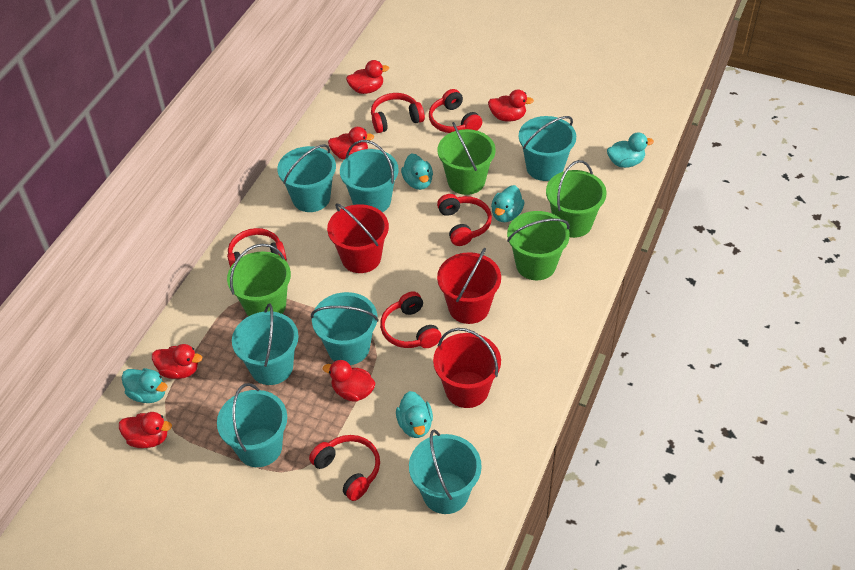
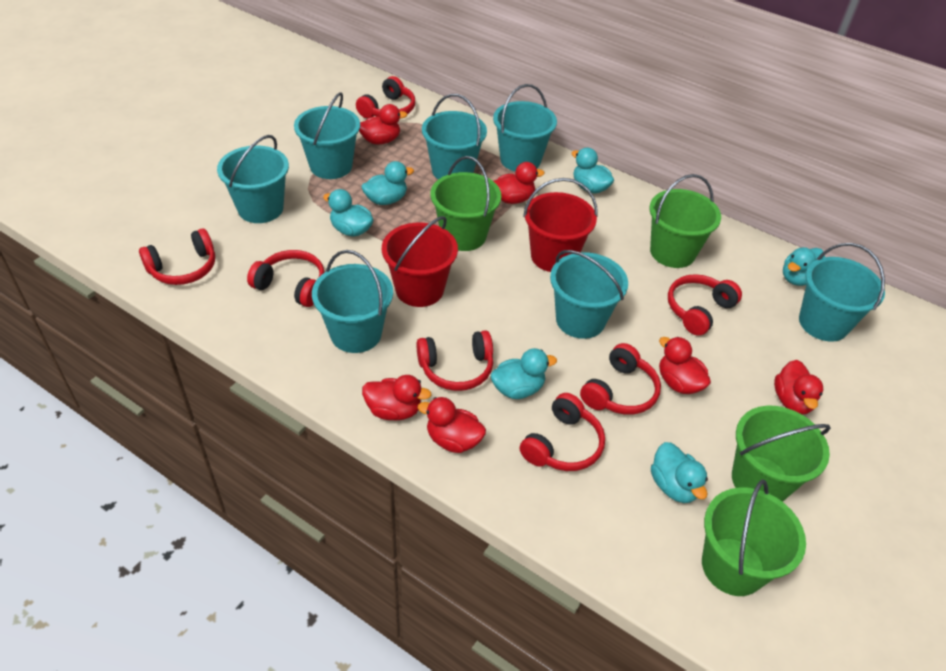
red bucket: [327,203,389,273] [433,328,501,408] [437,248,501,324] = 3 -> [382,216,458,307] [523,178,598,272] = 2
red headphones: [227,228,287,268] [309,435,380,501] [371,93,425,133] [380,291,441,348] [429,89,482,133] [437,194,492,246] = 6 -> [139,229,215,285] [247,250,325,307] [356,76,415,118] [416,330,493,391] [520,393,605,471] [580,343,661,415] [668,274,742,336] = 7
turquoise duck: [122,368,167,403] [396,391,433,438] [401,154,433,190] [491,185,524,222] [607,132,654,168] = 5 -> [323,189,373,237] [361,161,414,205] [491,348,557,399] [572,148,614,194] [651,442,708,503] [783,247,825,286] = 6

